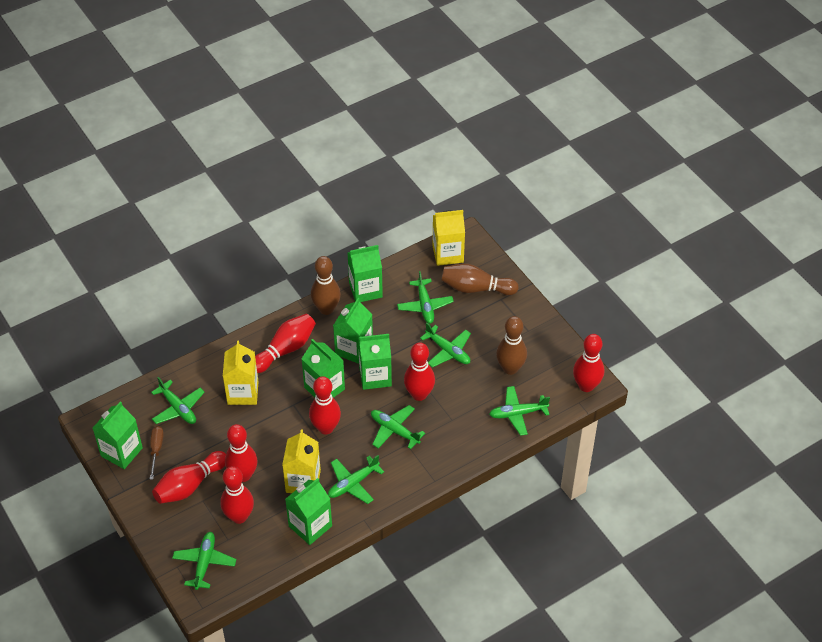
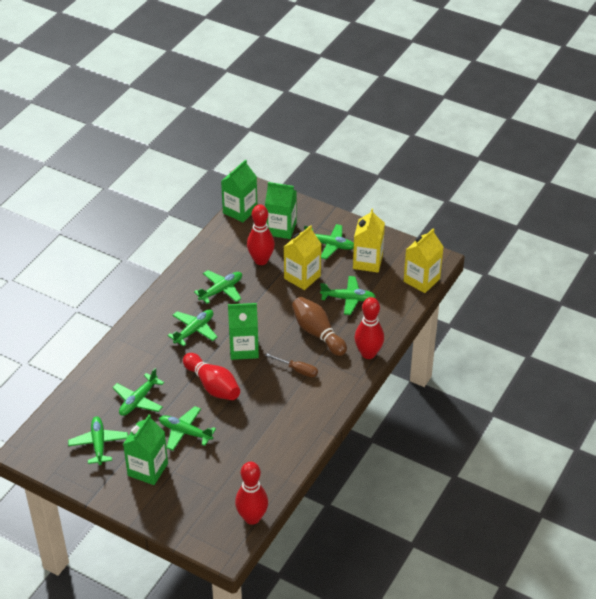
brown bowling pin: [311,256,341,315] [441,264,519,295] [496,316,527,375] = 3 -> [292,297,347,356] = 1
green carton: [93,402,143,469] [285,478,332,545] [301,339,345,398] [333,298,373,364] [348,245,383,302] [358,334,392,390] = 6 -> [123,414,168,485] [221,159,257,222] [228,303,259,360] [265,182,296,239] = 4
red bowling pin: [152,451,226,504] [221,466,254,524] [225,424,258,482] [255,314,316,373] [309,376,341,435] [404,342,435,401] [573,334,604,392] = 7 -> [183,353,240,400] [235,462,268,525] [247,205,275,265] [354,297,384,359] = 4

